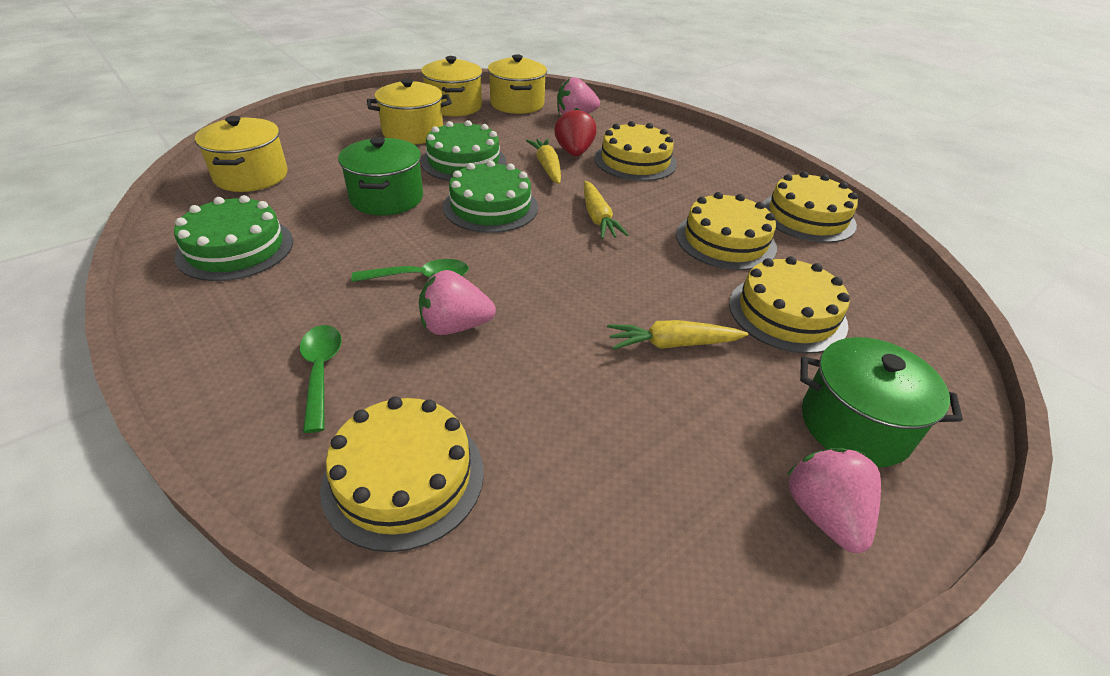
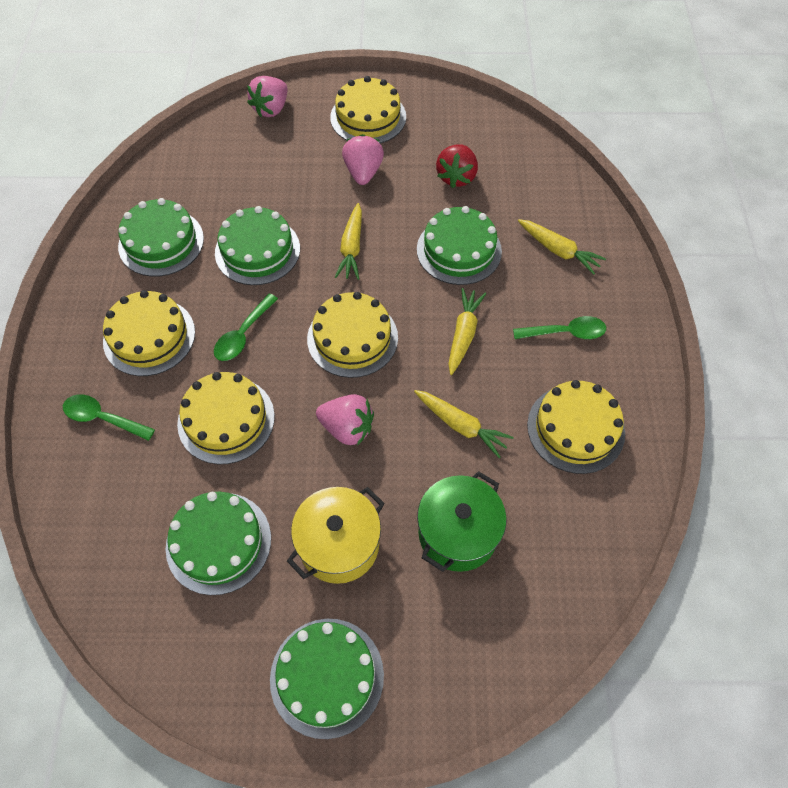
green cake: [174,195,293,281] [421,120,506,181] [443,160,538,233] = 3 -> [118,198,204,277] [166,492,271,595] [215,206,300,285] [270,619,384,739] [417,206,502,285] = 5
green pot: [338,137,423,215] [800,337,963,467] = 2 -> [417,471,507,572] = 1
green spoon: [300,325,342,433] [351,259,469,282] = 2 -> [63,394,155,441] [214,293,278,361] [513,316,606,339] = 3
yellow carrot: [526,138,561,184] [584,181,629,239] [607,320,748,350] = 3 -> [335,203,362,280] [414,390,514,458] [448,288,486,375] [518,219,606,275] = 4
yellow pot: [195,116,288,192] [367,79,452,144] [421,56,482,116] [488,54,547,114] = 4 -> [287,487,385,584] = 1

